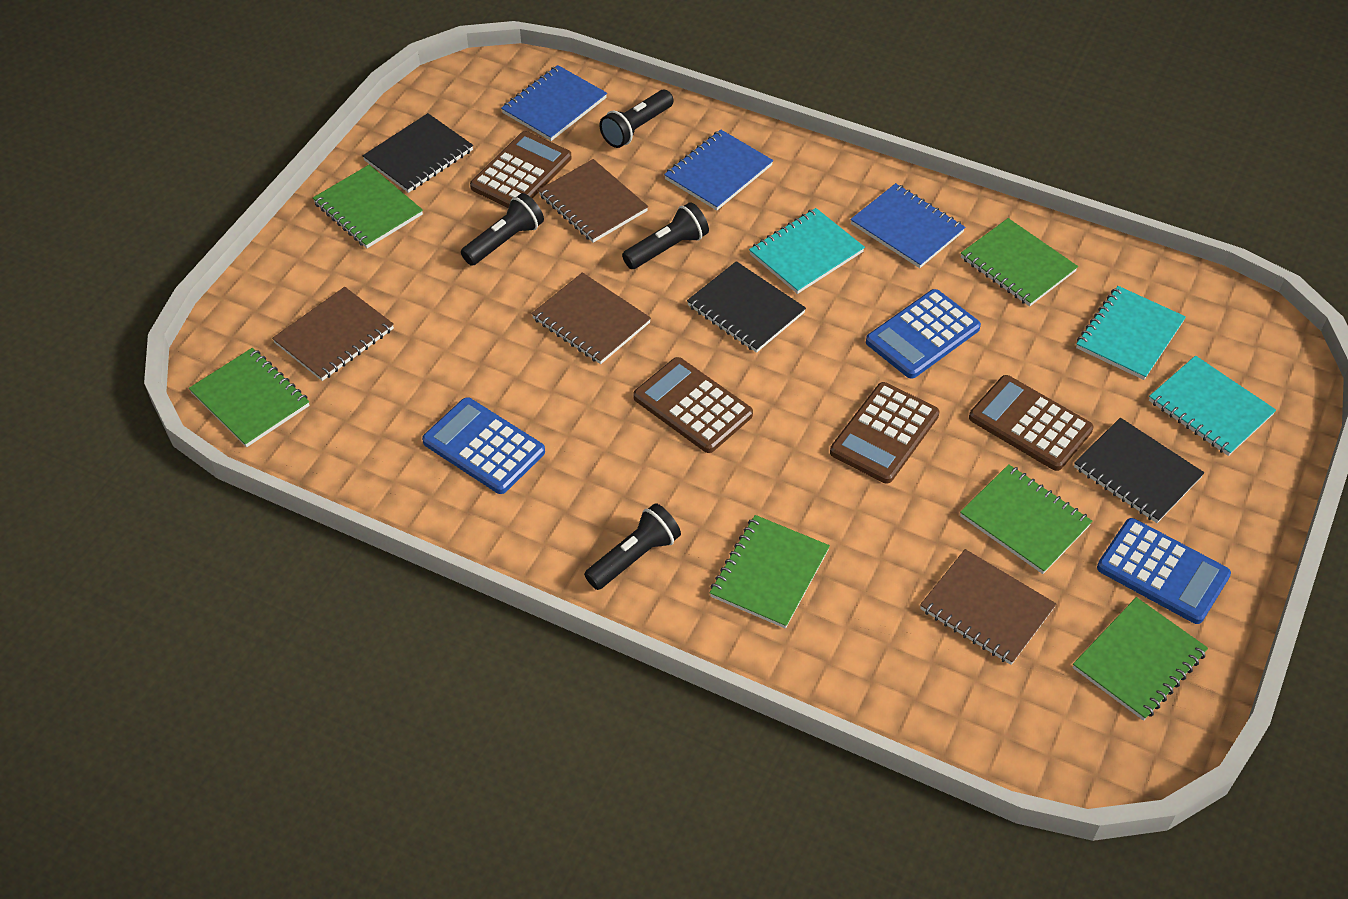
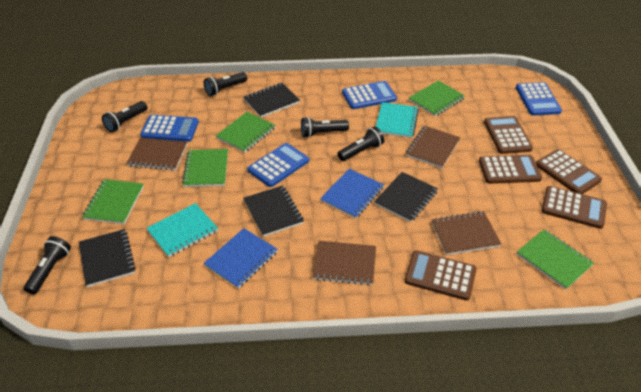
black flashlight: [461,193,544,266] [584,503,681,590] [599,90,674,148] [622,202,709,269] = 4 -> [24,236,71,294] [102,101,147,132] [204,72,247,96] [301,117,349,138] [337,126,384,161] = 5
black notebook: [363,113,473,193] [687,261,806,353] [1074,418,1204,523] = 3 -> [79,229,136,287] [243,83,300,117] [243,185,304,237] [374,172,438,222] = 4
blue calculator: [422,397,545,494] [866,289,981,379] [1097,518,1231,624] = 3 -> [140,115,199,142] [247,143,309,187] [342,81,397,109] [516,82,562,116] = 4
blue notebook: [501,65,607,141] [664,129,773,211] [850,183,965,268] = 3 -> [204,228,278,289] [320,169,384,218] = 2
brown calculator: [470,131,572,208] [633,357,753,453] [830,382,939,484] [969,375,1094,471] = 4 -> [404,250,476,301] [479,155,542,184] [484,116,533,154] [536,149,602,194] [541,186,607,229] = 5
green notebook: [189,348,309,447] [313,165,423,248] [710,515,830,629] [960,464,1092,574] [961,218,1078,307] [1073,597,1208,721] = 6 -> [82,179,144,224] [182,149,228,187] [216,112,276,153] [409,80,465,116] [517,229,594,290] = 5
turquoise notebook: [749,208,865,294] [1076,286,1186,380] [1149,356,1276,456] = 3 -> [146,203,218,257] [376,102,419,138] = 2

